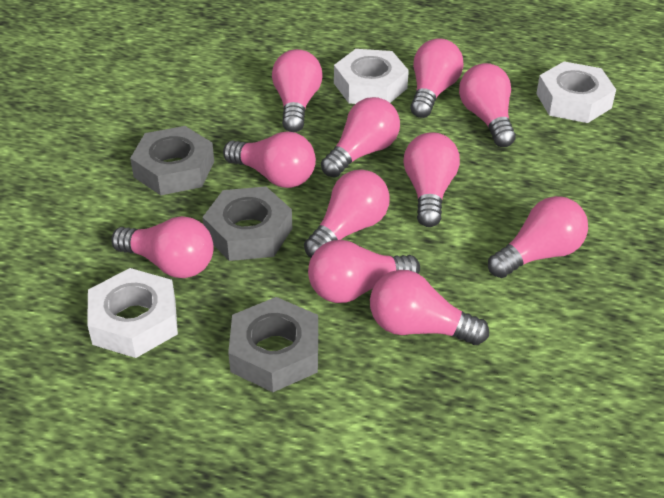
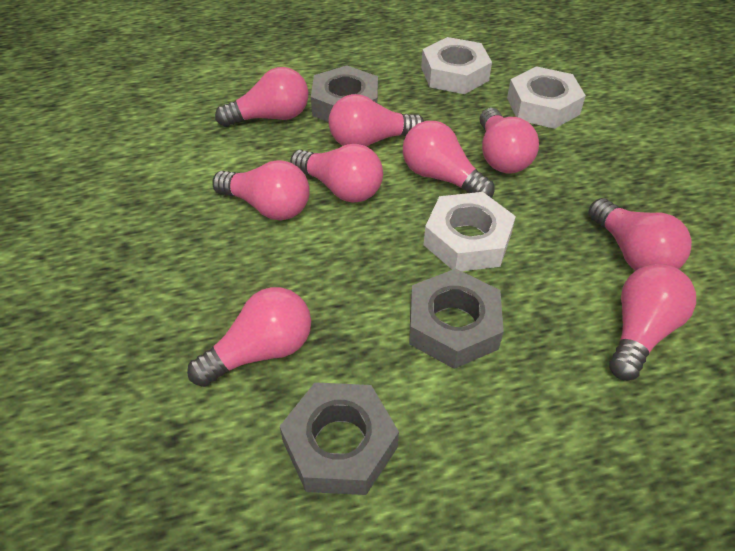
pink light bulb: [112,216,214,278] [223,132,316,188] [272,49,322,132] [304,170,390,258] [308,240,420,303] [321,97,400,177] [370,270,489,345] [403,132,460,227] [410,38,464,118] [459,63,516,147] [488,196,588,278] = 11 -> [187,287,311,387] [212,160,310,220] [215,67,308,127] [290,144,383,203] [329,94,424,147] [403,121,494,198] [480,108,539,173] [588,198,692,271] [609,264,696,381] = 9

